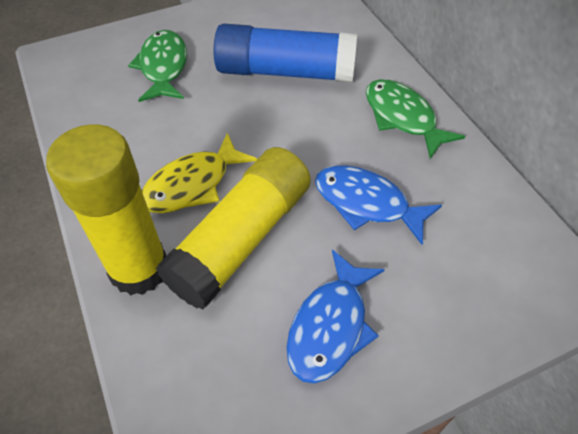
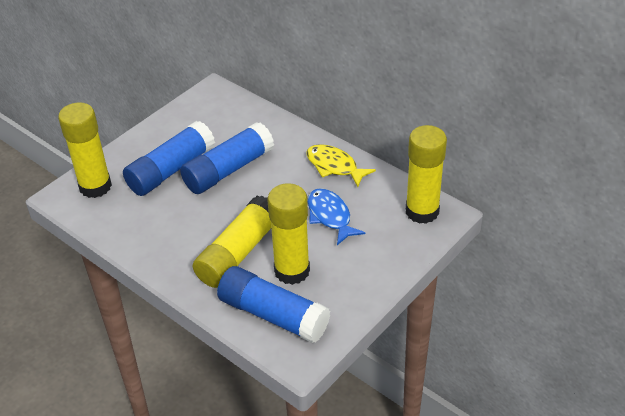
blue fish: [287,250,385,383] [315,165,442,245] = 2 -> [308,188,366,245] = 1
blue glue stick: [214,24,357,83] = 1 -> [123,121,215,196] [180,122,274,194] [217,266,330,343] = 3
green fish: [128,30,187,102] [366,79,466,159] = 2 -> none = 0
yellow glue stick: [46,124,166,295] [156,147,311,310] = 2 -> [58,102,112,198] [193,196,271,288] [268,183,310,285] [406,125,447,224] = 4

